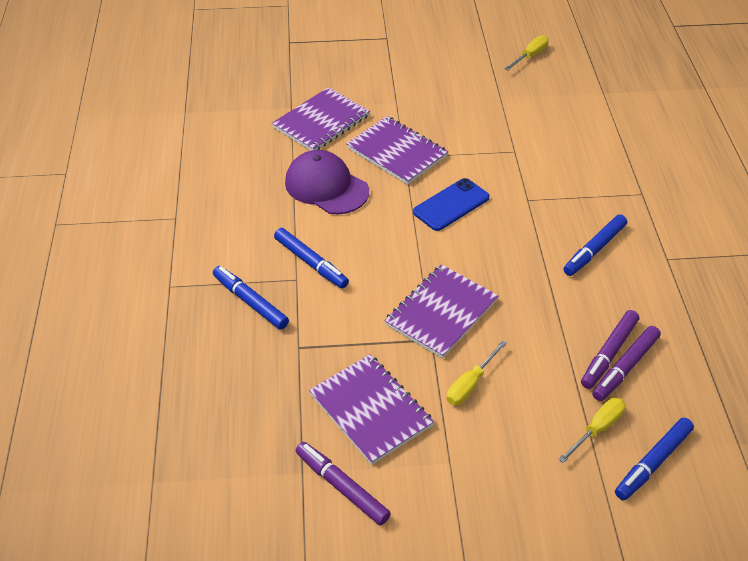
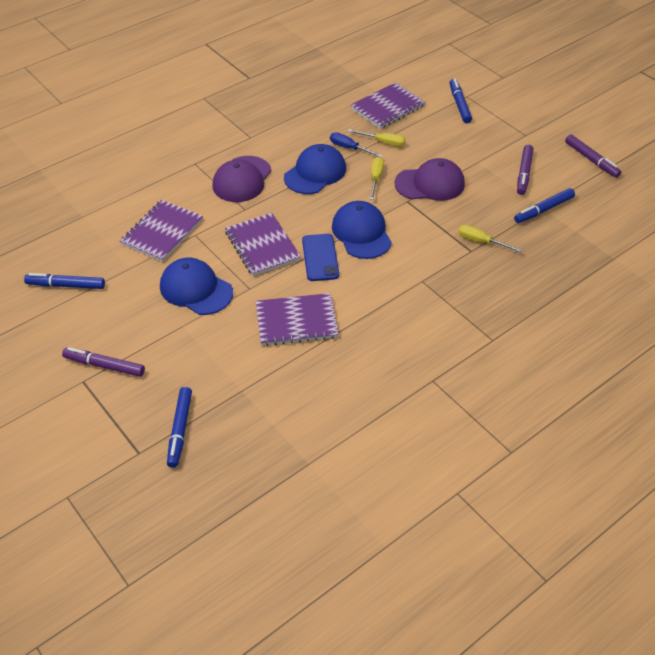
blue cap: none = 0 -> [160,258,233,315] [284,144,346,194] [332,201,392,259] = 3
blue screwdriver: none = 0 -> [330,132,383,158] = 1
purple cap: [285,150,369,215] = 1 -> [212,156,271,202] [395,158,465,201] = 2

